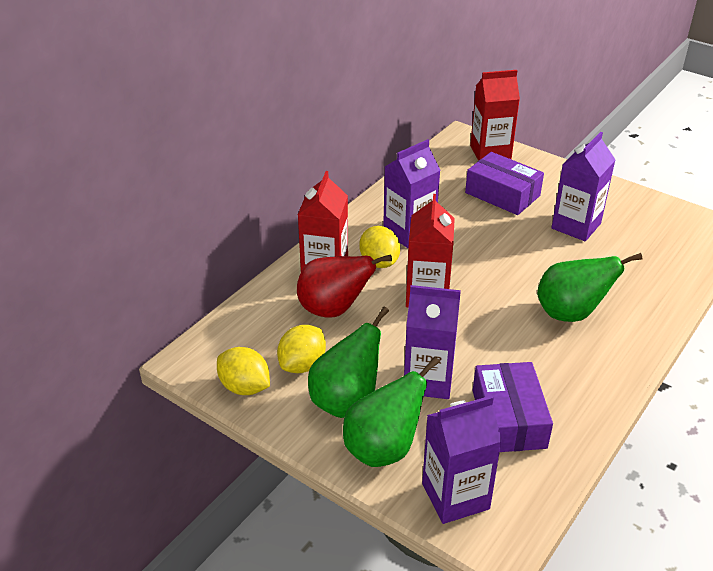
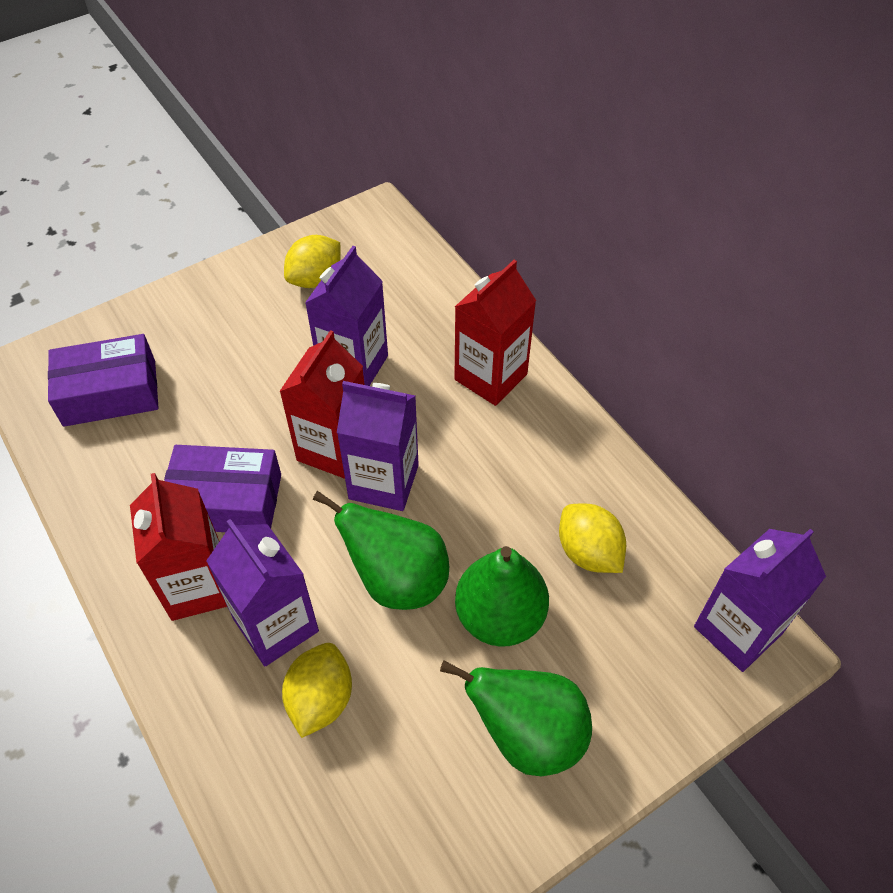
red pear: [297,254,392,318] = 1 -> none = 0

